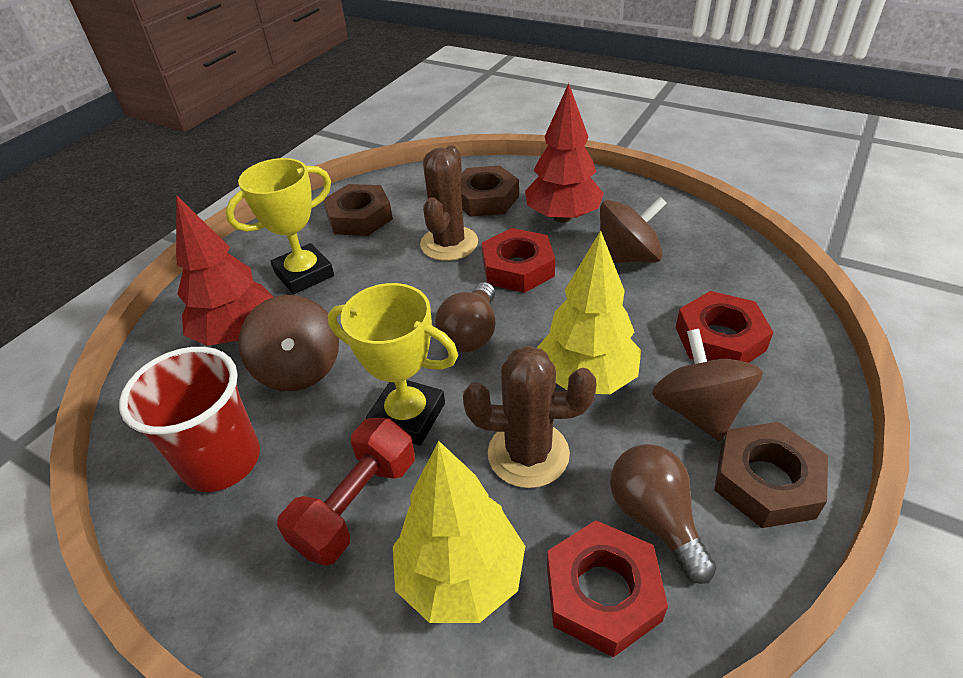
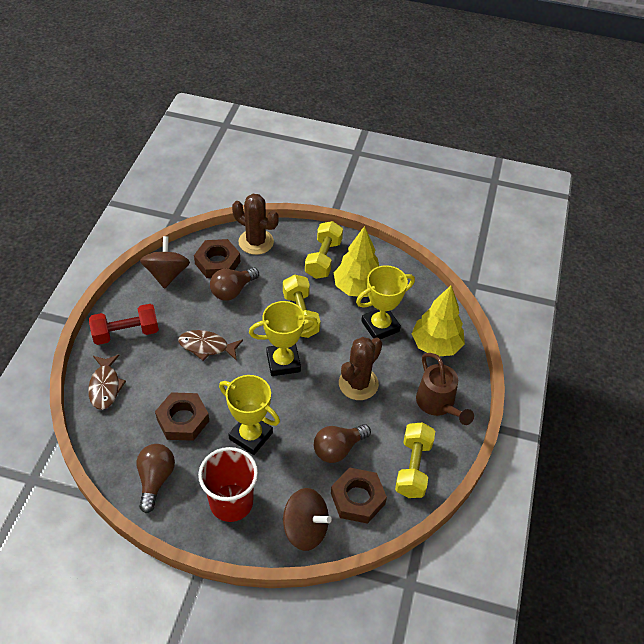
brown fish: none = 0 -> [88,354,126,410] [178,330,243,361] = 2
brown light bulb: [435,282,496,352] [610,444,717,584] = 2 -> [136,444,175,513] [210,267,259,301] [314,424,371,463] = 3
brown spinning top: [238,295,339,391] [600,197,667,263] [652,329,763,441] = 3 -> [140,236,190,289] [283,488,332,551] = 2
brown watering can: none = 0 -> [416,353,474,425] = 1
red nut: [482,228,555,293] [547,520,668,657] [676,291,773,363] = 3 -> none = 0
red tree: [176,195,274,346] [525,83,604,223] = 2 -> none = 0
yellow dumbbell: none = 0 -> [283,274,321,338] [305,221,343,279] [395,423,435,498] = 3
yellow trophy: [226,158,334,294] [328,283,458,446] = 2 -> [219,375,280,455] [249,301,318,376] [356,265,415,339] = 3

